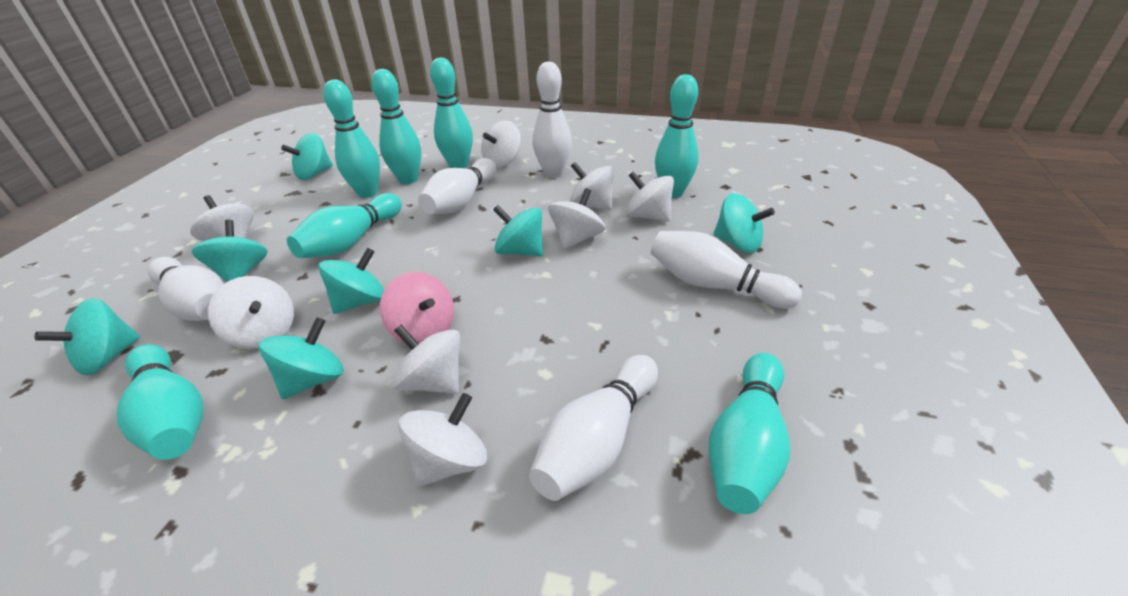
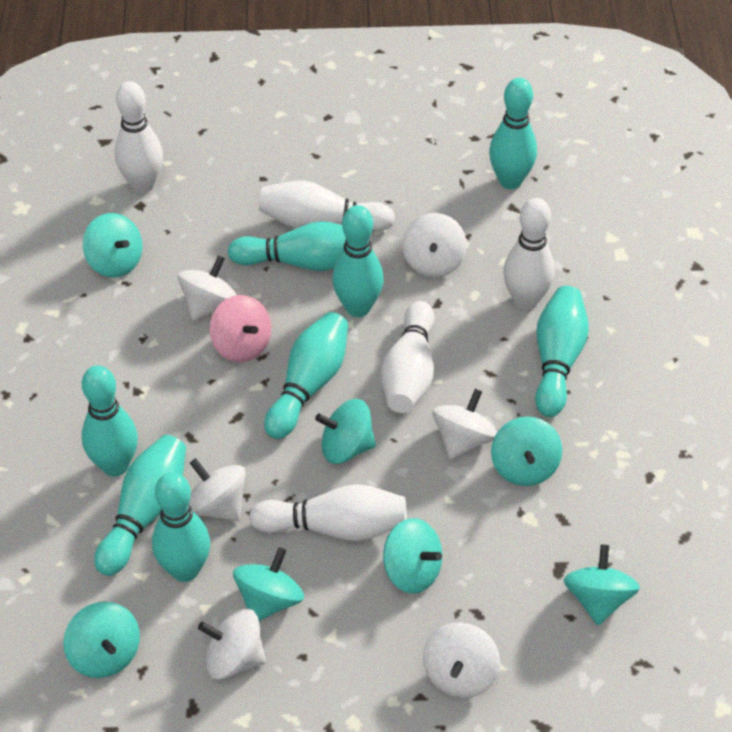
turquoise bowling pin: [117,344,203,460] [287,193,402,258] [323,79,380,198] [371,69,421,184] [430,58,473,168] [655,74,699,198] [708,353,790,514] = 7 -> [82,365,138,477] [94,435,186,576] [152,472,210,582] [228,221,346,271] [264,312,348,439] [332,205,384,317] [489,78,537,189] [535,286,589,417] = 8
white spinning top: [190,195,254,241] [208,276,294,349] [392,325,460,394] [398,393,487,487] [481,121,521,168] [548,188,605,250] [570,162,614,210] [626,171,674,222] = 8 -> [177,256,237,321] [189,458,246,521] [198,608,266,680] [402,213,467,277] [423,622,500,698] [432,389,497,459] = 6

